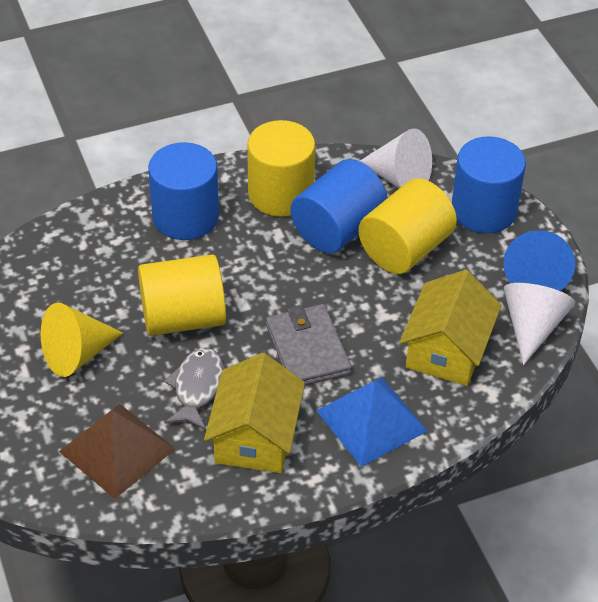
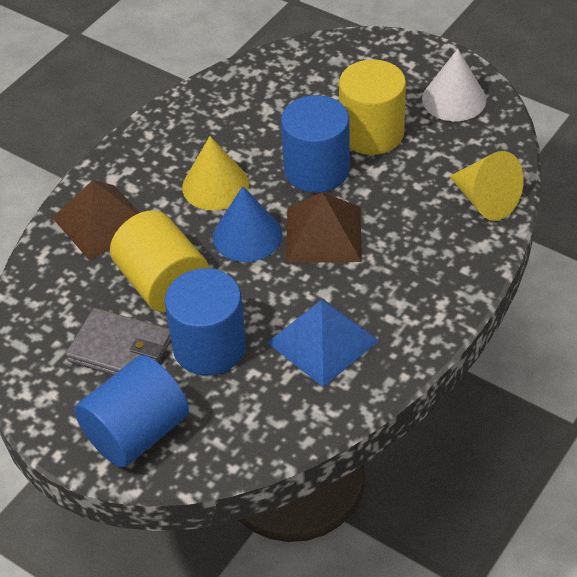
brown pyramid: [59,404,175,499] = 1 -> [52,180,140,260] [286,192,362,263] = 2
grey fish: [164,348,224,430] = 1 -> none = 0
white cone: [360,128,432,188] [504,283,575,365] = 2 -> [422,49,486,121] = 1
yellow cone: [41,303,123,377] = 1 -> [182,136,249,210] [449,151,524,221] = 2
yellow cylinder: [138,254,226,336] [247,120,315,217] [358,178,457,274] = 3 -> [110,210,209,312] [339,59,406,155] = 2
yellow house: [204,353,305,473] [400,270,502,386] = 2 -> none = 0

